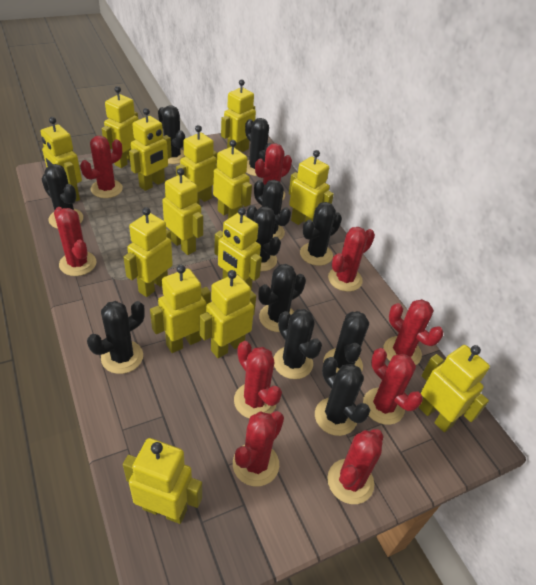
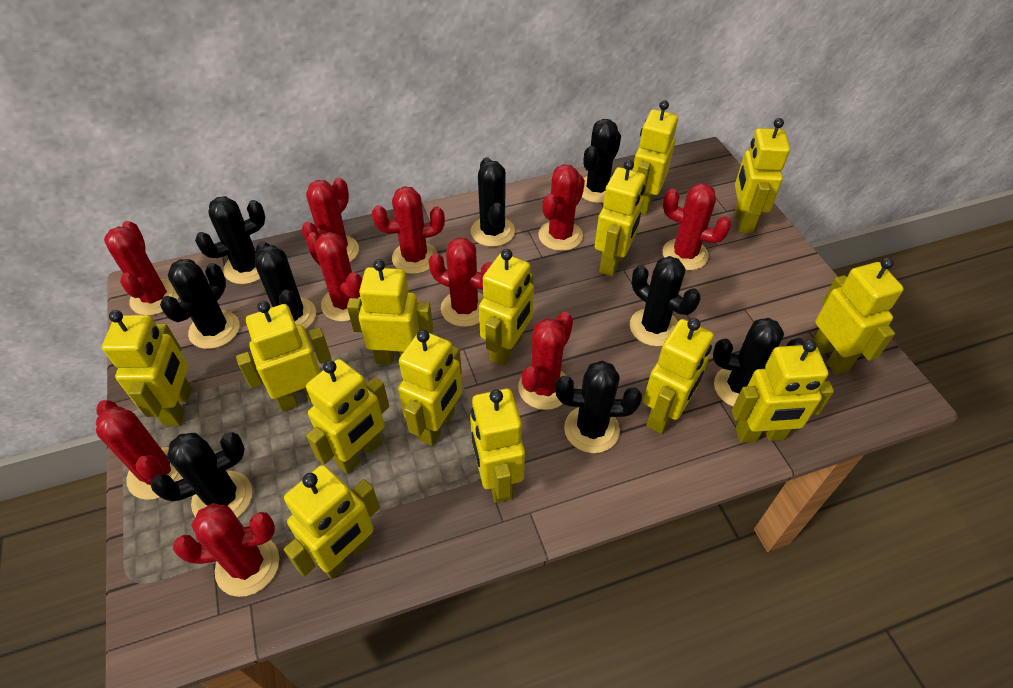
black cactus: [42,164,83,229] [87,301,145,374] [158,105,186,164] [245,118,272,176] [247,205,281,271] [254,180,291,240] [259,264,306,332] [274,309,322,379] [300,202,342,266] [315,357,370,436] [323,311,369,373] = 11 -> [151,432,252,518] [160,259,240,349] [195,196,265,284] [255,241,316,329] [471,157,515,247] [556,361,642,453] [582,119,621,203] [630,256,701,346] [713,318,804,407] = 9
red cactus: [54,207,96,276] [80,136,123,198] [233,411,284,486] [234,341,282,419] [255,143,292,200] [327,429,383,504] [328,227,375,292] [363,348,423,425] [383,299,443,365] = 9 -> [96,400,183,500] [104,221,179,315] [173,503,279,597] [301,178,359,262] [306,232,362,322] [372,186,445,274] [428,238,492,327] [518,312,573,410] [538,164,585,251] [662,183,731,271] = 10

